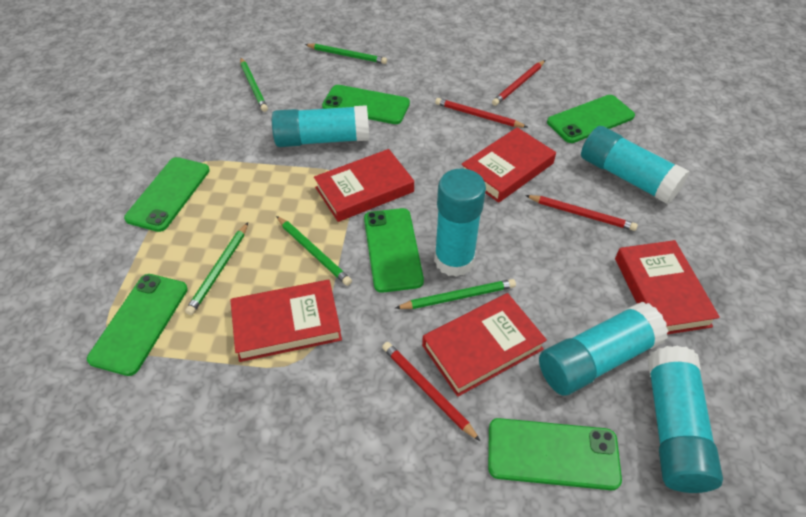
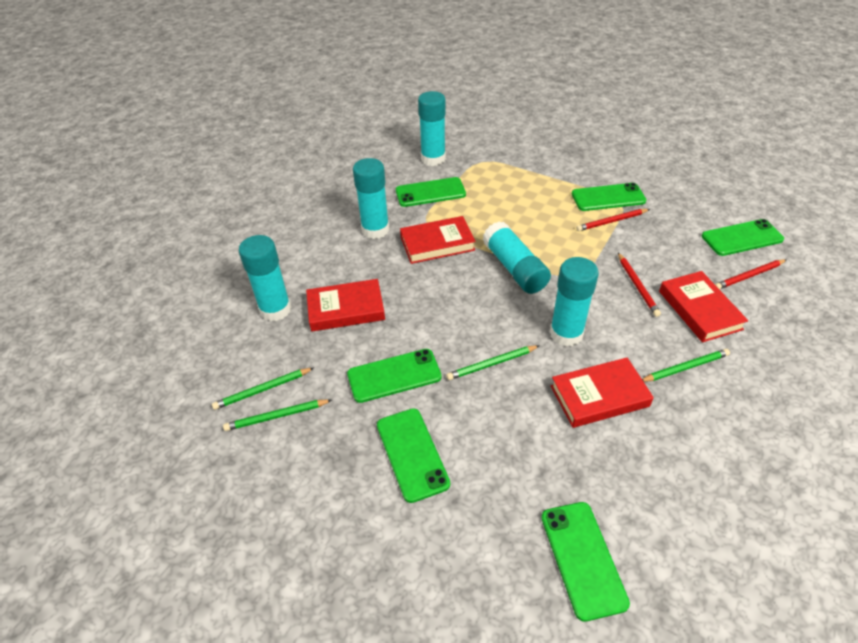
green pencil: [185,223,248,315] [240,58,268,112] [276,216,352,286] [305,44,387,64] [395,279,516,309] = 5 -> [212,368,314,410] [223,399,332,431] [446,345,540,380] [642,349,730,382] = 4
red book: [230,280,342,362] [314,149,414,222] [422,293,547,397] [461,127,556,203] [615,240,720,334] = 5 -> [306,279,385,332] [400,216,476,264] [551,358,654,428] [659,271,748,343] = 4
red pencil: [382,342,480,441] [435,98,527,128] [492,60,545,106] [525,195,638,231] = 4 -> [576,209,650,231] [618,253,661,317] [715,259,787,289] = 3

